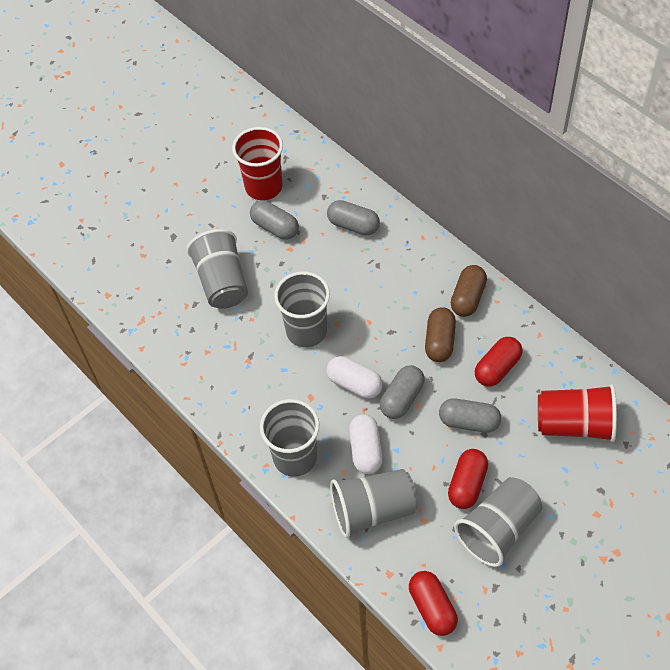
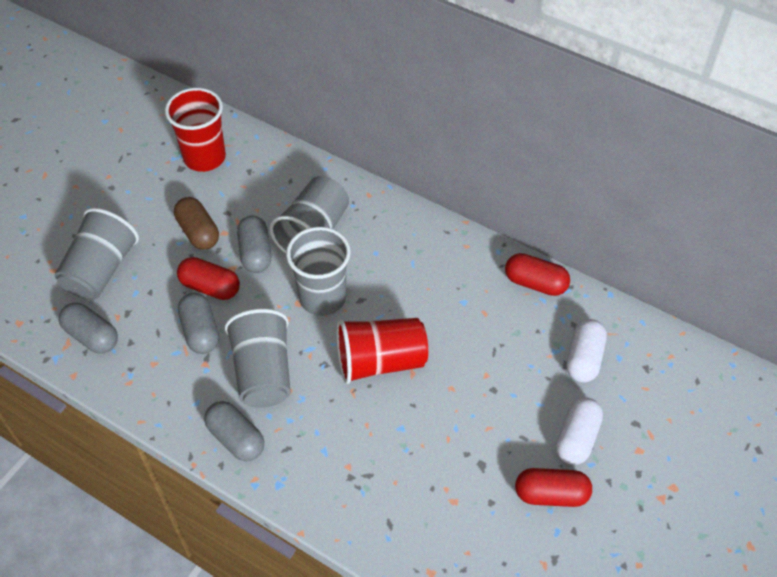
brown capsule: [425,307,456,362] [451,265,487,317] = 2 -> [174,197,219,250] = 1
grey cup: [187,229,248,309] [260,399,319,477] [274,271,330,347] [330,469,418,538] [454,477,542,567] = 5 -> [54,208,139,300] [225,308,291,408] [270,176,349,253] [286,227,351,316] = 4

